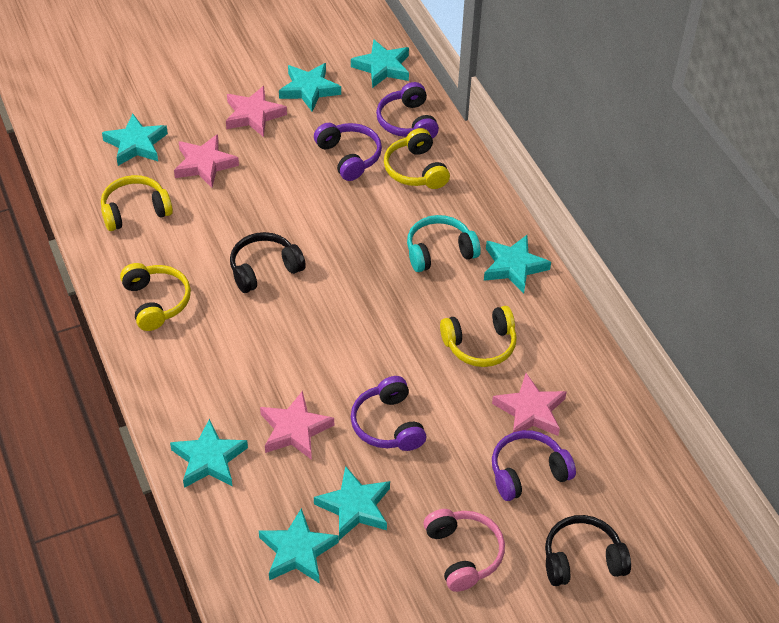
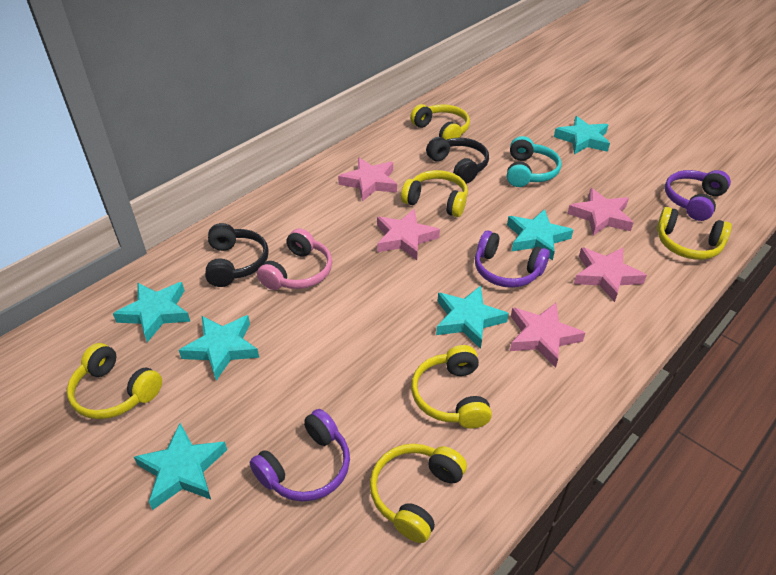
pink star: [174,134,239,188] [226,86,287,137] [260,391,334,460] [492,373,567,436] = 4 -> [338,157,397,202] [377,209,440,260] [510,303,585,368] [567,188,634,236] [574,247,647,302] = 5
purple headphones: [314,123,382,181] [351,376,427,451] [376,82,439,139] [492,430,576,501] = 4 -> [249,409,350,502] [475,231,550,288] [665,170,731,221] = 3
turquoise star: [102,114,168,166] [170,419,248,488] [259,508,339,584] [279,63,341,112] [314,466,390,540] [351,39,409,88] [484,235,551,294] = 7 -> [113,282,191,342] [134,423,227,510] [179,315,259,381] [436,286,509,349] [507,209,573,261] [554,116,610,154] = 6
yellow headphones: [101,175,173,231] [120,263,191,331] [384,128,450,189] [440,306,517,367] = 4 -> [67,343,162,419] [370,444,467,543] [401,170,468,217] [410,104,470,140] [411,345,492,428] [656,207,732,260] = 6

